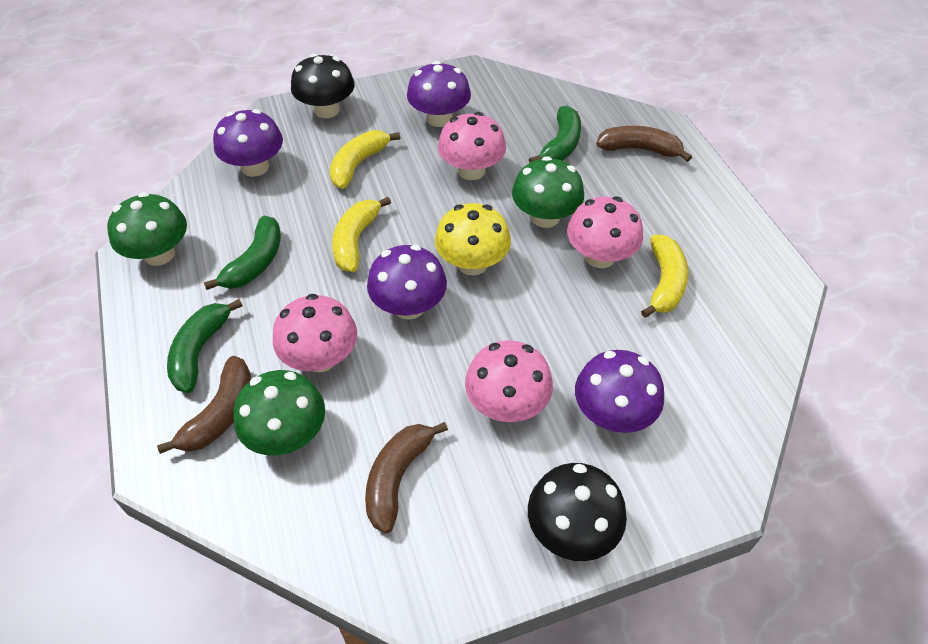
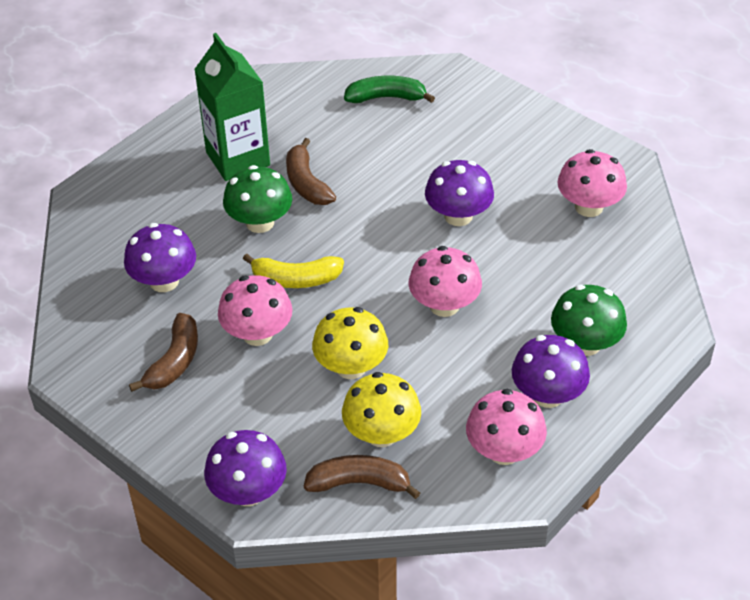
black mushroom: [291,54,355,118] [528,463,627,561] = 2 -> none = 0
green banana: [167,299,243,393] [204,216,281,290] [529,106,581,163] = 3 -> [344,76,435,103] = 1
green carton: none = 0 -> [194,33,270,181] = 1
green mushroom: [107,192,187,266] [233,370,325,456] [512,156,584,228] = 3 -> [223,165,292,233] [551,284,627,356] = 2
yellow banana: [329,130,400,189] [332,197,391,272] [641,235,689,318] = 3 -> [243,254,344,288] = 1
yellow mushroom: [435,203,511,276] = 1 -> [312,307,388,379] [342,372,421,447] = 2

